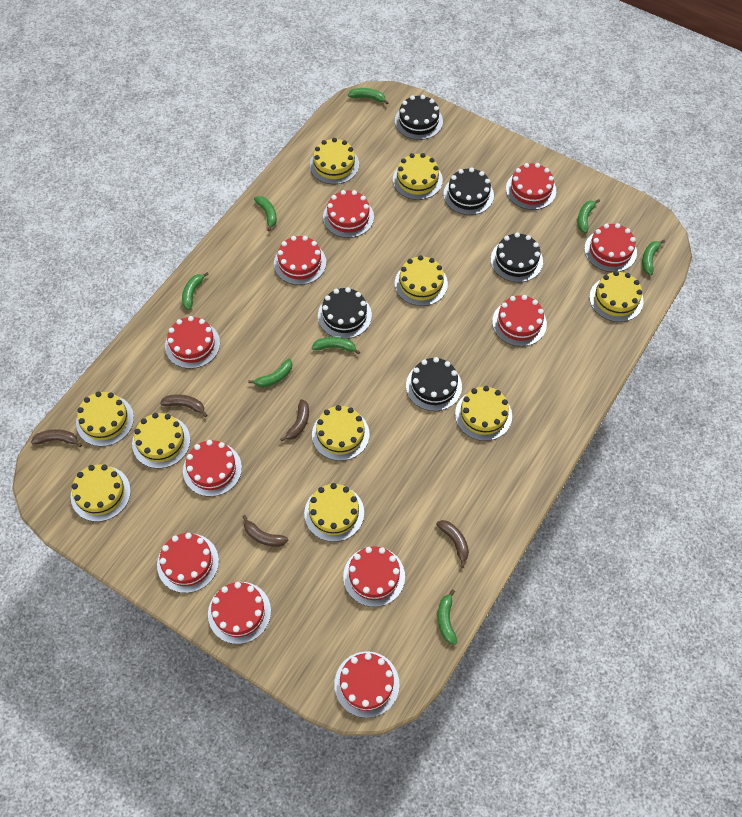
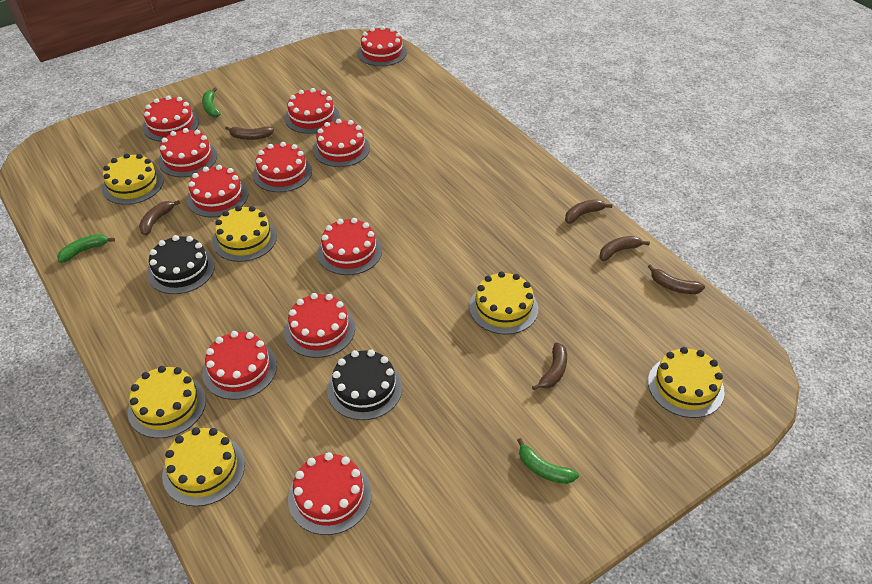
black cake: [318,287,372,339] [395,95,443,140] [406,357,462,411] [443,167,494,215] [491,232,543,282] = 5 -> [147,235,215,294] [327,350,402,420] = 2
brown banana: [31,429,82,447] [160,394,207,417] [242,515,288,547] [280,399,309,442] [436,520,469,568] = 5 -> [139,200,180,235] [225,126,274,140] [532,342,567,390] [565,199,612,224] [599,236,650,261] [648,264,705,294] = 6
green banana: [182,272,209,310] [248,359,292,388] [254,196,277,231] [312,337,360,355] [348,88,389,104] [438,590,457,645] [577,199,600,233] [642,240,665,275] = 8 -> [57,234,115,263] [202,87,221,117] [517,438,579,484] = 3
yellow cake: [71,464,131,522] [76,392,134,446] [132,413,190,468] [304,483,364,542] [310,138,359,184] [312,405,370,461] [393,153,443,200] [395,255,448,306] [455,386,512,441] [589,271,644,322] = 10 -> [102,153,164,205] [128,366,206,438] [162,427,245,506] [212,206,277,262] [469,271,538,335] [648,347,725,418] = 6

